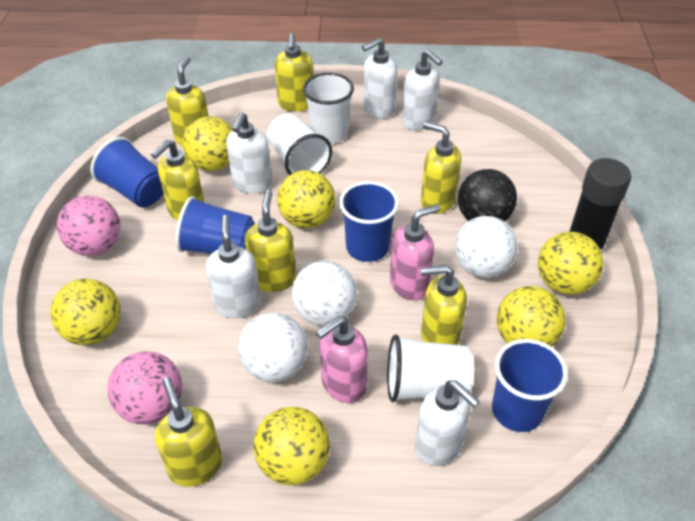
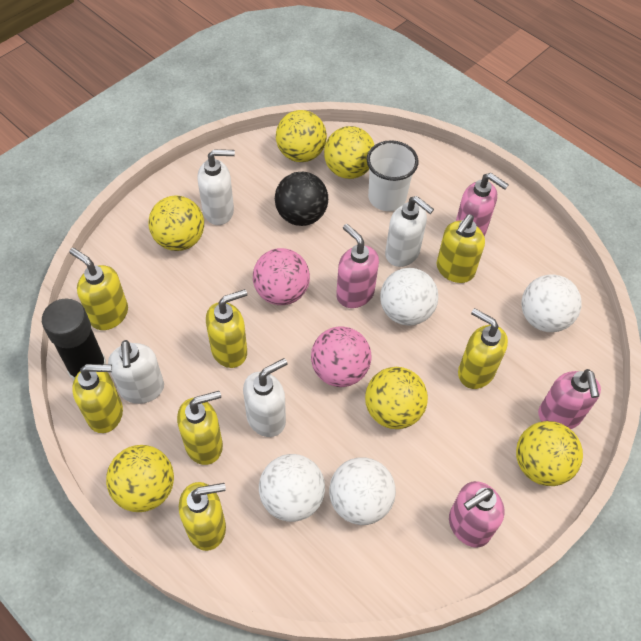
blue cup: [91,137,163,207] [175,196,255,254] [339,181,399,262] [492,339,568,432] = 4 -> none = 0
pink soap dispenser: [316,316,368,403] [390,204,441,300] = 2 -> [336,224,379,308] [449,481,504,548] [456,173,509,236] [538,369,601,429] = 4
white ball: [238,312,308,382] [292,261,357,326] [455,216,517,278] = 3 -> [259,454,325,522] [329,458,396,525] [380,268,438,326] [521,274,582,332] = 4
white cup: [267,113,332,175] [303,73,354,144] [387,334,474,402] = 3 -> [367,140,419,211] = 1
white soap dispenser: [206,215,261,318] [226,112,272,194] [362,37,397,119] [402,50,443,130] [415,381,480,466] = 5 -> [108,340,164,404] [197,149,235,225] [243,358,288,437] [385,196,434,267] = 4

